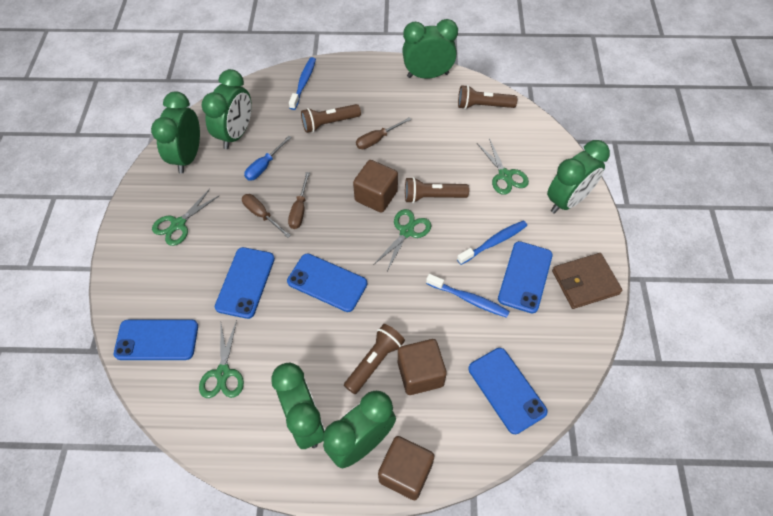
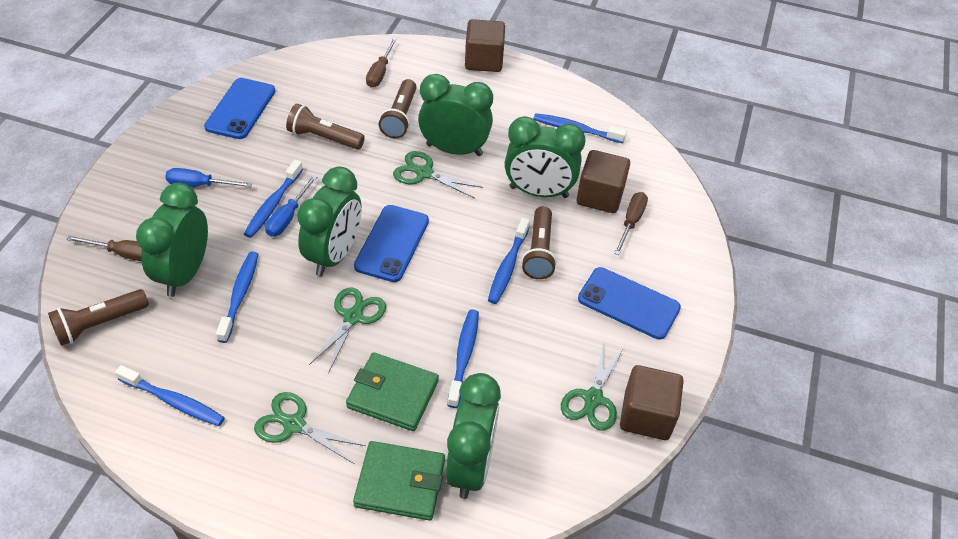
blue phone: [114,319,198,360] [215,247,275,319] [287,253,367,312] [468,348,548,434] [498,241,553,313] = 5 -> [204,78,275,139] [354,205,429,282] [578,267,681,340] = 3
blue screwdriver: [244,136,292,181] = 1 -> [165,168,252,187] [265,175,318,237] = 2
blue toothbrush: [289,57,316,110] [426,274,510,318] [457,220,527,265] = 3 -> [115,365,225,426] [216,252,259,343] [244,160,303,238] [447,309,479,408] [488,218,530,304] [533,113,627,143] = 6
brown wallet: [552,253,623,309] = 1 -> none = 0
green clock: [151,92,200,174] [202,69,252,149] [271,363,325,449] [323,391,396,468] [402,19,458,78] [547,140,610,214] = 6 -> [136,183,208,297] [297,167,361,276] [418,74,493,156] [446,373,501,499] [505,116,585,198] = 5
green wallet: none = 0 -> [346,352,439,431] [353,441,445,521] = 2

